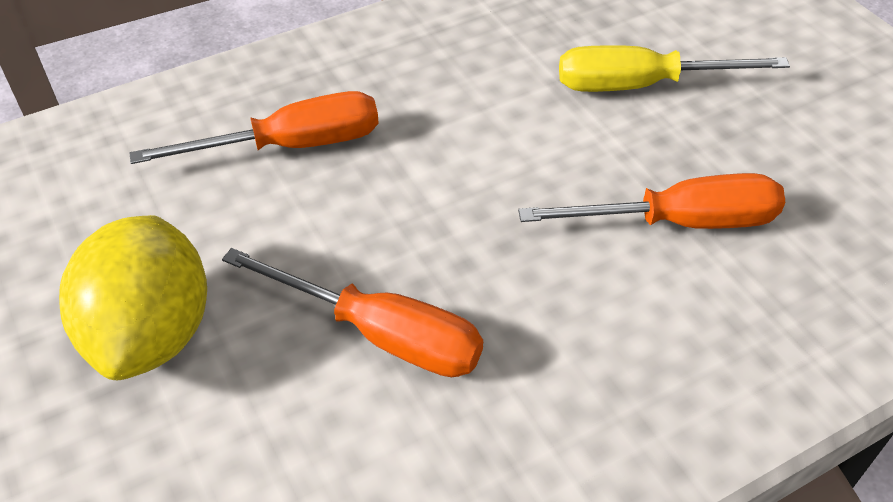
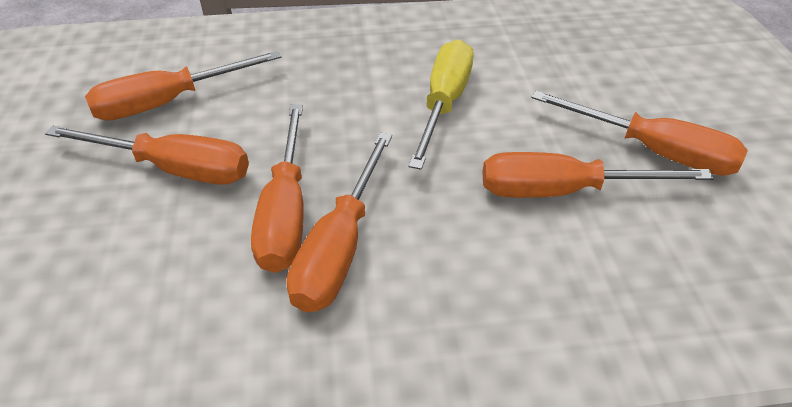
orange screwdriver: [129,91,379,164] [222,248,483,377] [518,173,785,229] = 3 -> [45,126,249,185] [85,51,281,120] [251,104,304,273] [286,133,392,312] [483,152,714,198] [531,91,748,176] = 6
yellow lemon: [59,215,207,380] = 1 -> none = 0

